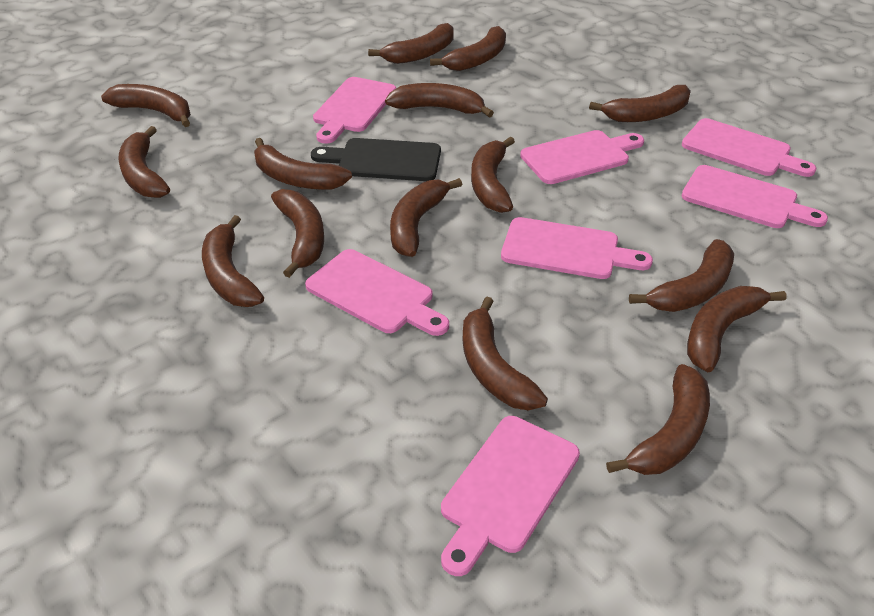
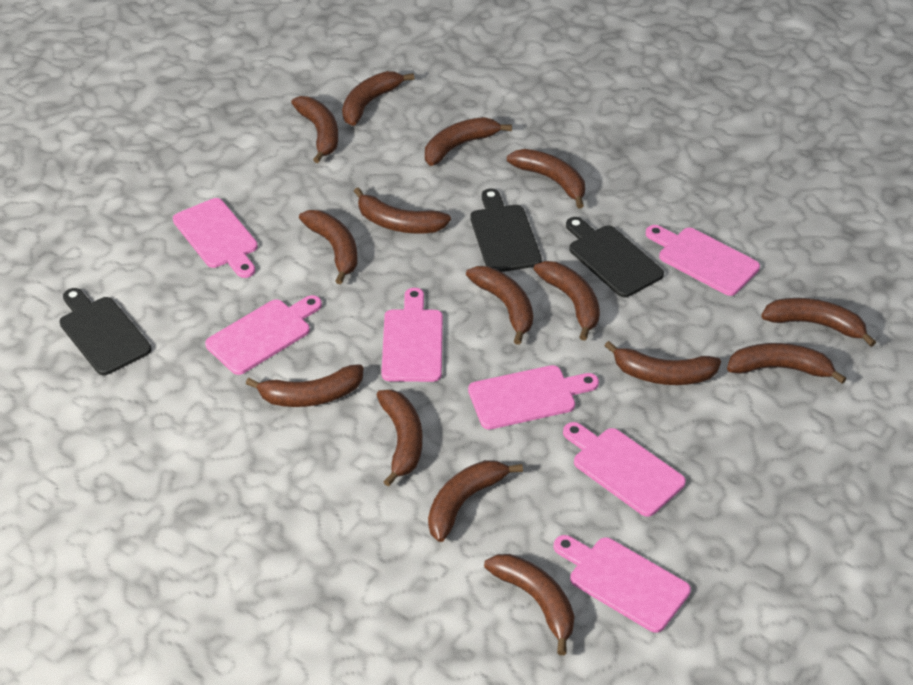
black cutting board: [311,138,441,181] = 1 -> [60,288,151,375] [470,189,542,272] [566,217,664,297] = 3

